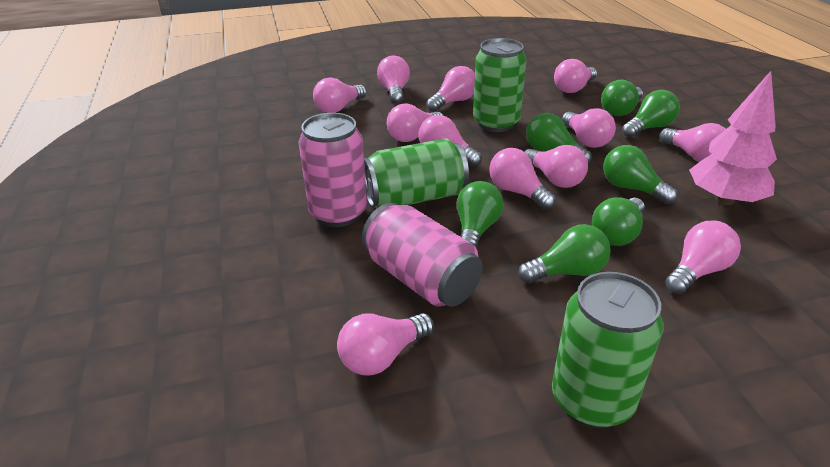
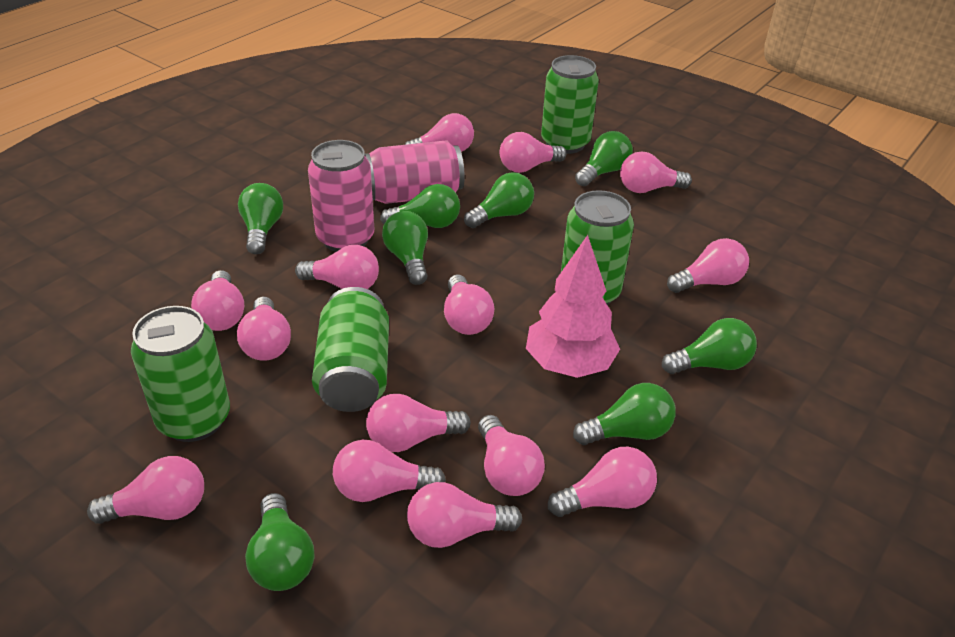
green can: [364,139,469,208] [473,38,526,132] [552,272,663,428] = 3 -> [131,306,230,442] [312,287,389,412] [541,55,599,154] [561,190,634,305] = 4
green light bulb: [457,181,504,249] [518,224,611,283] [526,113,592,163] [592,197,645,246] [601,80,643,116] [603,145,678,205] [622,90,680,138] = 7 -> [238,183,283,254] [245,493,314,591] [380,184,460,228] [382,211,428,285] [464,172,534,228] [573,383,676,445] [575,131,633,186] [662,318,757,374] = 8
pink light bulb: [313,77,367,113] [337,313,434,375] [377,56,410,104] [387,104,444,142] [419,115,482,167] [426,66,475,112] [489,148,556,210] [525,145,588,188] [554,59,597,93] [562,108,616,148] [660,123,726,162] [665,221,741,294] = 12 -> [87,456,204,524] [191,270,244,331] [237,297,291,361] [295,245,379,289] [333,440,446,502] [366,394,471,452] [405,113,474,152] [407,482,522,548] [444,274,495,335] [478,415,545,496] [500,132,567,173] [548,447,657,517] [620,152,692,193] [667,238,749,293] = 14

